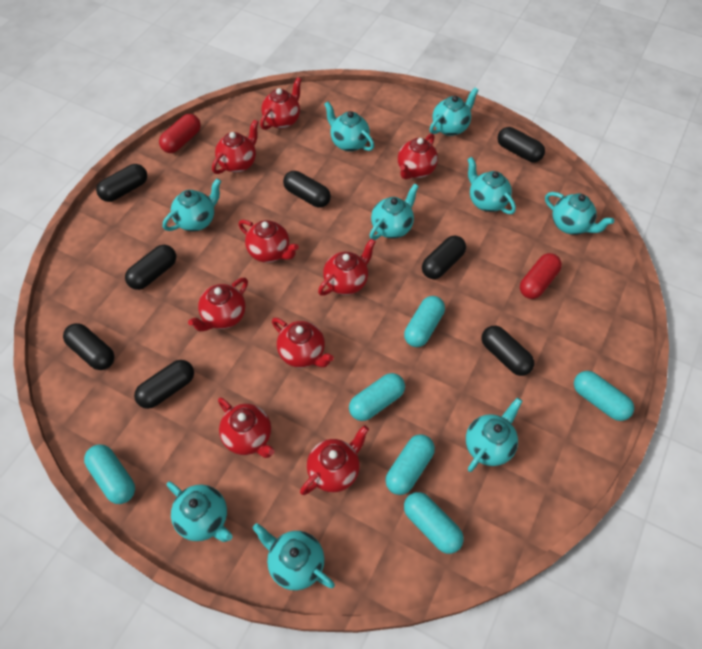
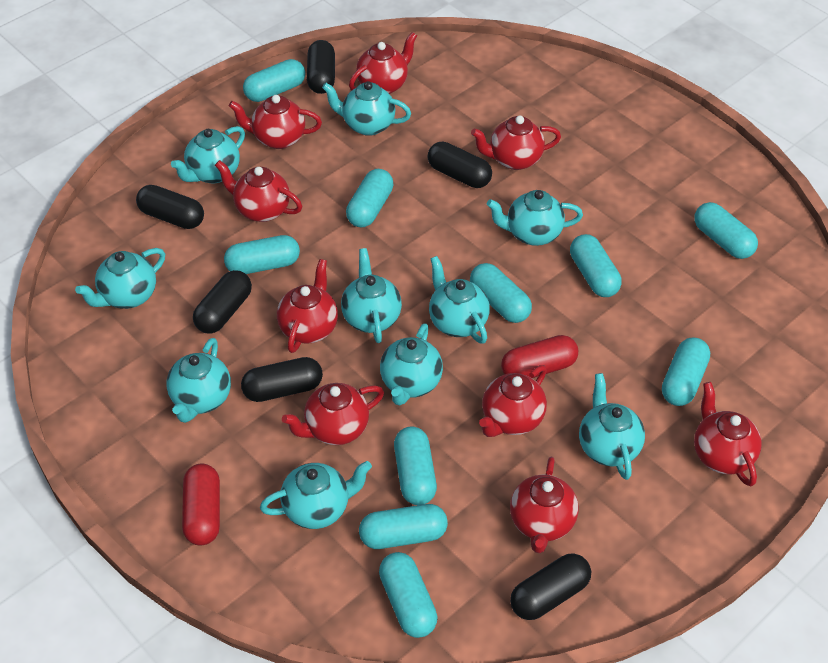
black capsule: [63,323,115,370] [96,164,147,202] [125,245,176,290] [134,360,194,409] [283,171,331,207] [422,236,466,279] [482,326,534,376] [497,127,545,162] = 8 -> [136,185,204,229] [193,270,252,334] [241,357,323,402] [307,40,335,94] [427,142,492,188] [510,553,591,620] = 6
turquoise capsule: [84,445,135,504] [349,373,405,421] [385,434,435,495] [404,296,445,347] [404,492,464,554] [574,371,634,421] = 6 -> [224,235,300,274] [243,59,305,102] [346,169,393,227] [359,504,448,549] [379,552,437,638] [394,427,437,505] [470,263,532,323] [570,234,622,297] [662,338,710,406] [694,202,758,259] = 10
turquoise teapot: [163,178,221,231] [167,481,233,542] [252,523,335,591] [324,102,374,152] [369,183,419,240] [430,88,479,136] [466,398,522,472] [467,157,516,214] [545,192,614,235] = 9 -> [75,248,165,309] [166,338,231,423] [171,126,245,184] [260,461,372,529] [322,81,411,136] [341,248,402,343] [380,323,443,406] [429,256,490,344] [487,190,583,246] [579,373,645,480] = 10

